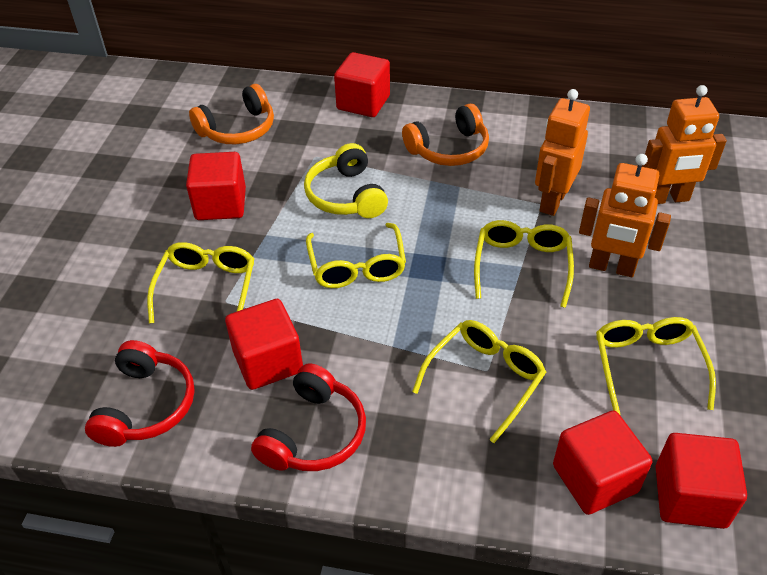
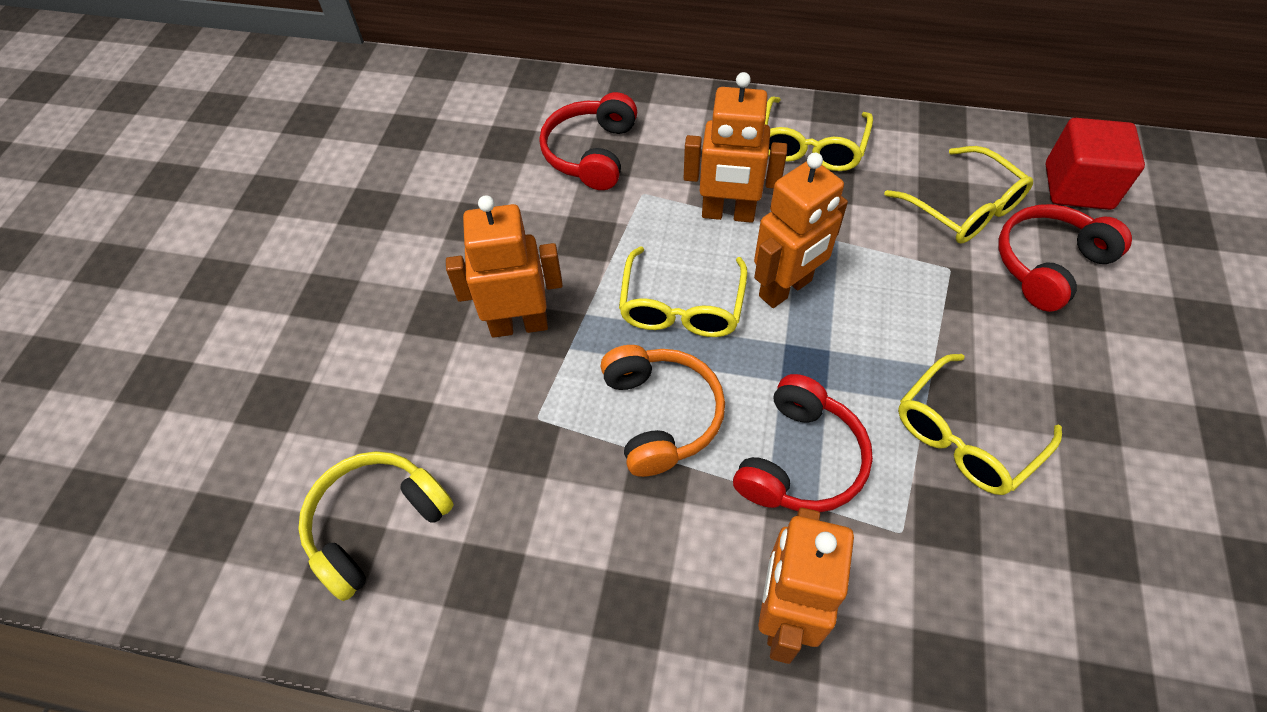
orange headphones: [189,84,274,144] [402,104,489,166] = 2 -> [601,345,725,477] = 1
orange robot: [535,89,590,216] [579,154,671,277] [642,85,727,204] = 3 -> [446,195,563,338] [684,72,787,223] [754,153,848,308] [758,508,854,664] = 4
red cube: [186,152,246,220] [225,299,303,390] [334,52,390,117] [553,411,652,515] [655,433,747,529] = 5 -> [1046,118,1145,210] = 1
red headphones: [85,340,195,447] [251,363,366,471] = 2 -> [540,92,637,190] [733,374,873,512] [998,204,1132,312] = 3
yellow glasses: [147,242,255,323] [306,223,406,288] [412,320,546,443] [474,220,574,308] [596,317,716,414] = 5 -> [619,246,748,337] [765,96,873,171] [884,146,1033,243] [898,354,1062,495] = 4

